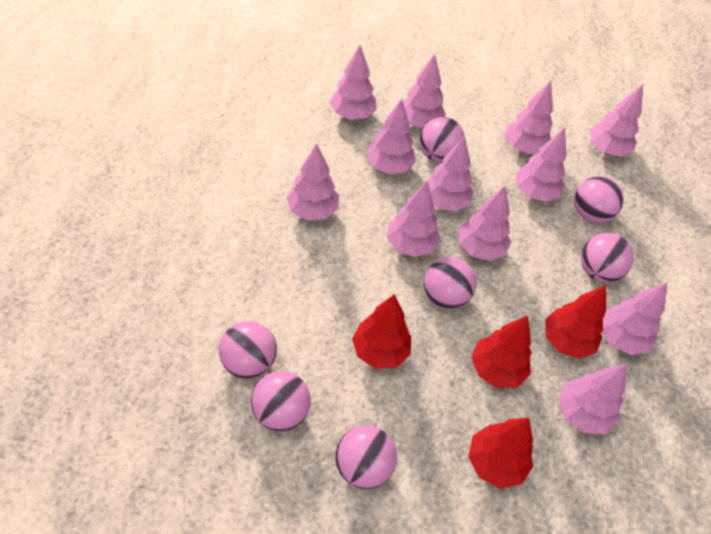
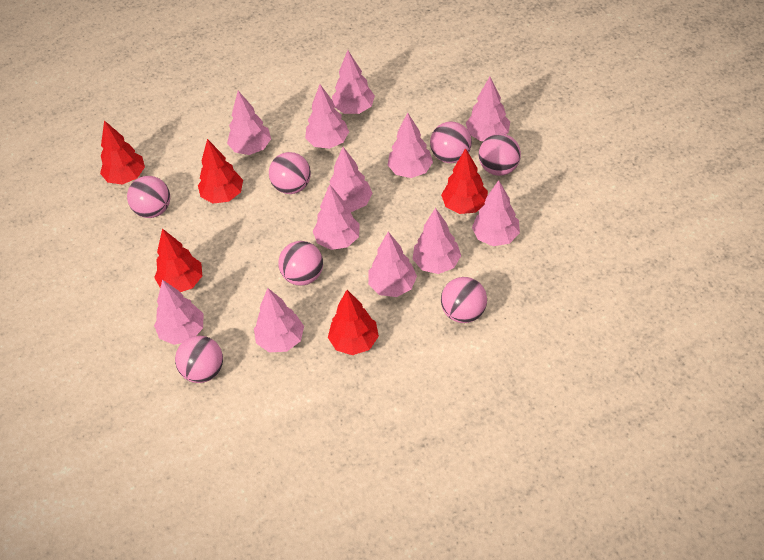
red tree: [352,294,411,369] [468,418,533,489] [471,315,532,388] [545,285,606,359] = 4 -> [100,120,145,185] [154,228,202,292] [198,139,243,204] [328,290,379,355] [441,148,488,214] = 5

